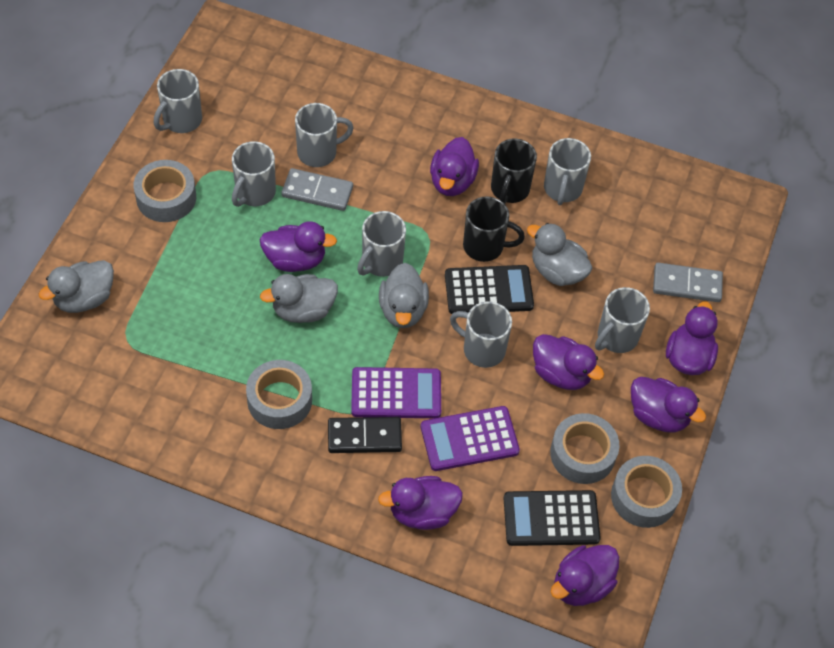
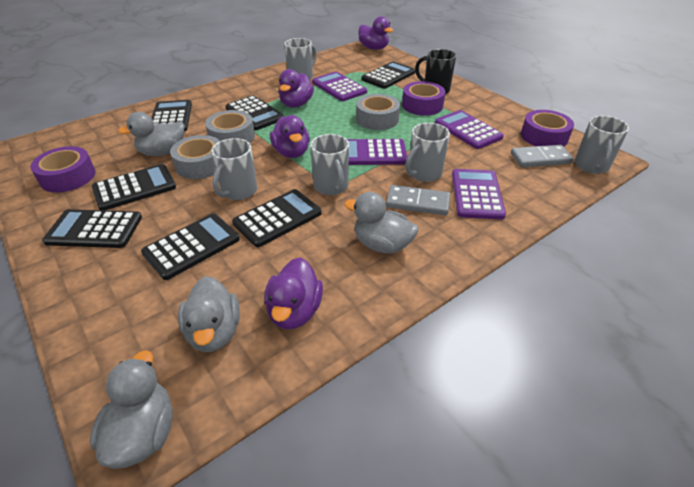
black calculator: [445,265,534,314] [503,490,601,546] = 2 -> [42,209,142,248] [92,164,176,210] [141,213,240,280] [151,100,192,132] [225,95,285,130] [232,189,322,247] [361,61,415,89] = 7
black domino: [328,417,402,453] = 1 -> none = 0
black mug: [463,196,525,262] [491,139,537,204] = 2 -> [415,49,456,94] = 1
grey mug: [154,69,202,133] [232,141,276,207] [295,103,353,167] [357,211,406,277] [450,301,512,368] [544,138,591,205] [595,287,650,353] = 7 -> [211,138,257,200] [284,38,317,80] [310,134,349,195] [405,123,450,182] [575,116,629,174] = 5
grey tape: [134,160,196,222] [246,360,312,429] [550,413,619,484] [611,456,682,528] = 4 -> [170,135,220,179] [205,110,255,143] [356,94,400,130] = 3
purple calculator: [351,367,441,418] [421,406,520,471] = 2 -> [312,72,367,101] [347,139,407,165] [435,110,504,149] [452,169,506,220] = 4
purple duck: [260,221,337,272] [378,476,463,530] [430,137,479,196] [533,334,604,390] [551,545,619,606] [631,377,706,432] [666,302,718,375] = 7 -> [264,257,323,329] [270,115,310,158] [279,69,314,108] [358,16,394,50] = 4
purple tape: none = 0 -> [30,146,96,193] [402,81,445,116] [521,110,574,147] = 3

